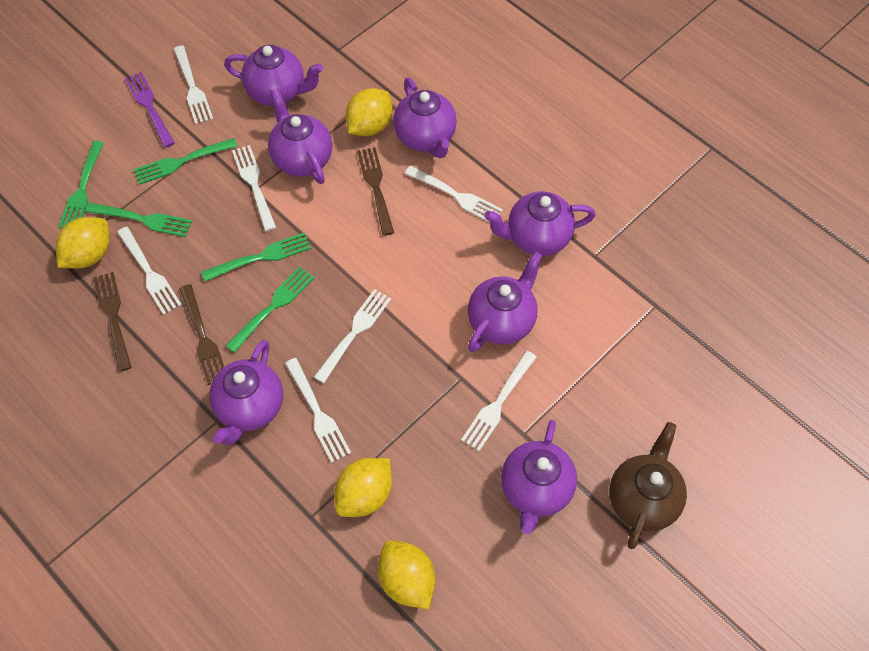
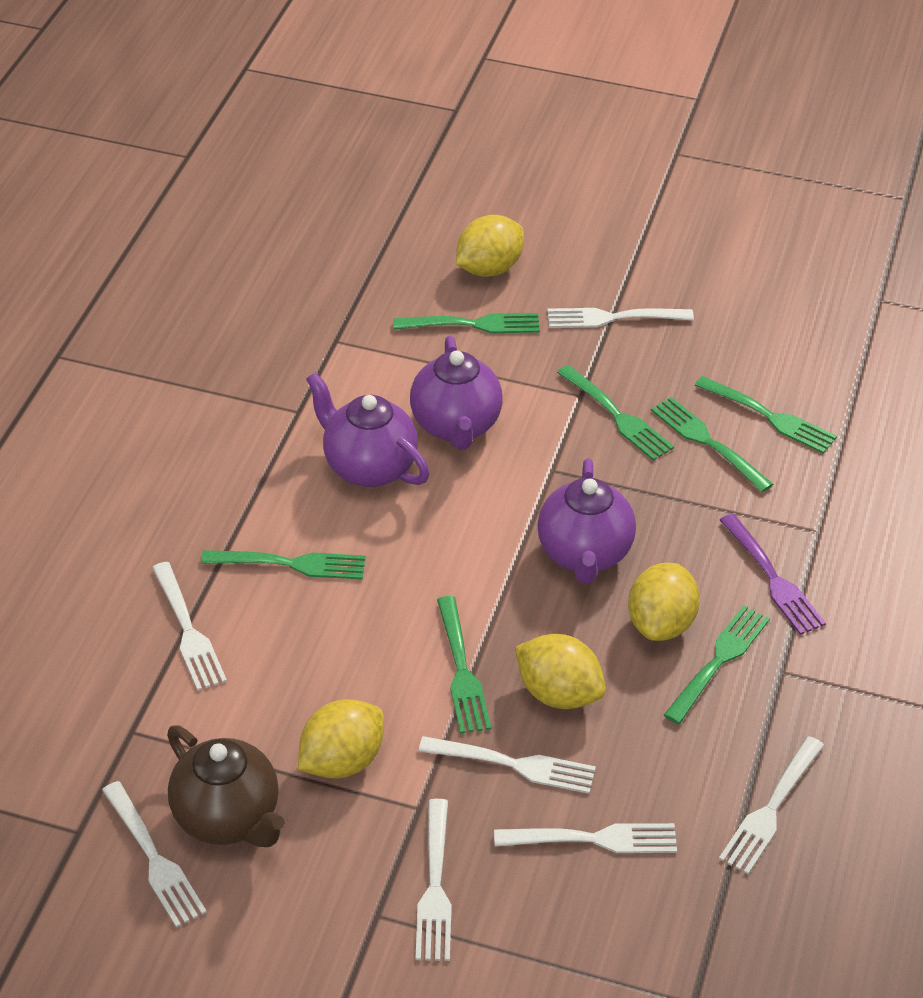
brown fork: [93,272,132,372] [179,284,224,385] [357,147,394,236] = 3 -> none = 0
green fork: [58,141,104,229] [85,202,192,237] [133,138,238,185] [201,233,311,282] [226,266,315,353] = 5 -> [201,550,365,580] [393,313,540,333] [437,596,491,734] [557,365,674,461] [651,397,774,492] [664,605,770,724] [694,376,837,454] = 7
purple teapot: [209,340,283,445] [224,45,323,106] [268,88,332,184] [393,78,457,158] [468,252,542,352] [484,191,596,256] [501,420,577,534] = 7 -> [306,372,429,487] [410,336,503,450] [537,459,636,584] = 3

